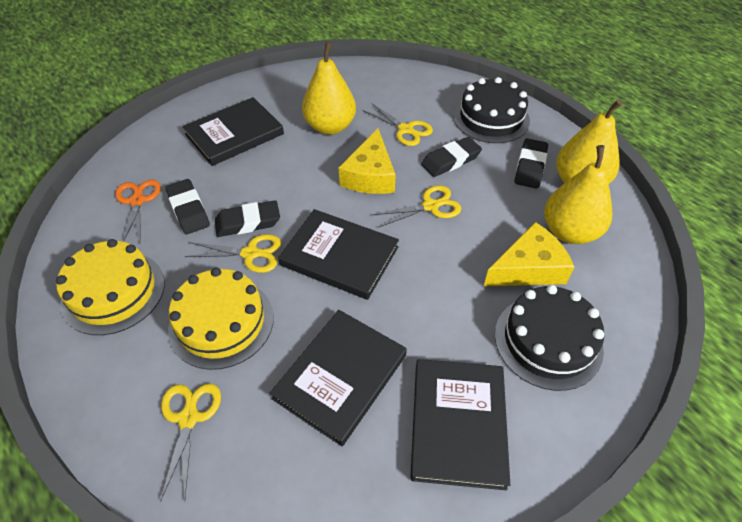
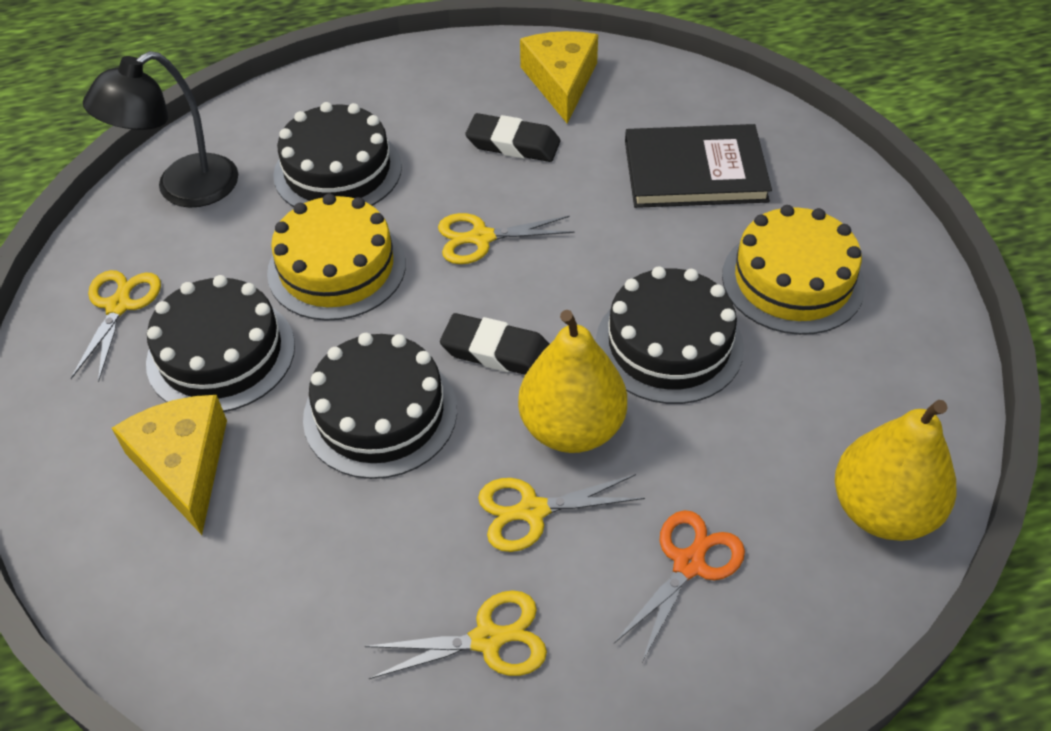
black book: [182,97,284,166] [270,310,407,446] [278,209,399,300] [410,359,510,490] = 4 -> [625,124,772,208] = 1
black cake: [453,77,530,143] [495,285,604,391] = 2 -> [146,275,295,412] [273,102,402,207] [303,333,457,479] [596,266,744,404] = 4
black eraser: [165,179,210,234] [215,200,280,237] [421,137,482,177] [515,138,548,189] = 4 -> [440,313,550,375] [465,113,561,162] = 2
black lamp: none = 0 -> [83,51,238,207] = 1
yellow pear: [302,41,356,135] [544,145,612,244] [556,99,623,184] = 3 -> [518,310,627,453] [835,400,957,541] = 2

